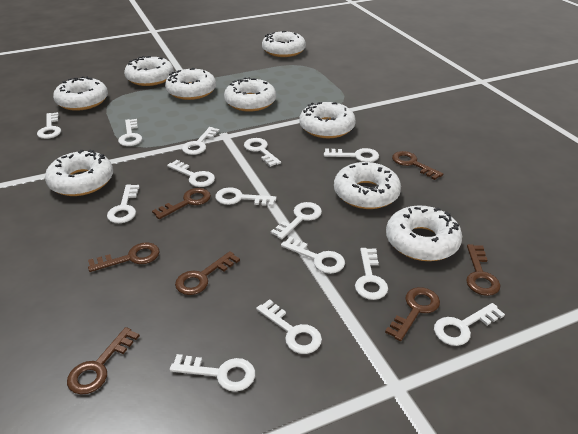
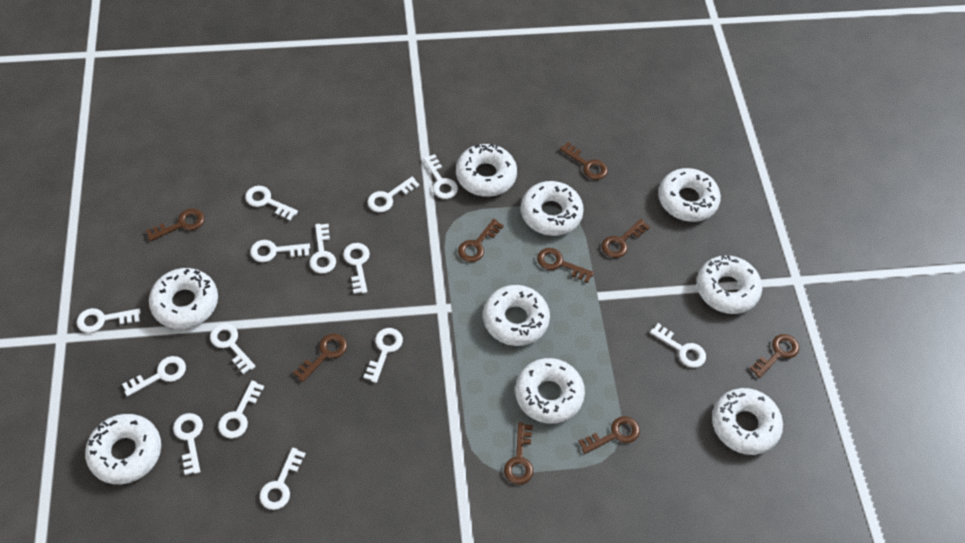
brown key: [67,327,140,395] [88,242,159,272] [152,188,211,219] [175,251,240,295] [385,287,440,341] [392,151,443,180] [466,244,500,296] = 7 -> [146,208,205,241] [293,334,347,382] [458,219,504,262] [504,423,533,485] [537,248,594,283] [560,142,608,180] [578,416,640,454] [602,219,650,258] [749,334,799,378] = 9

